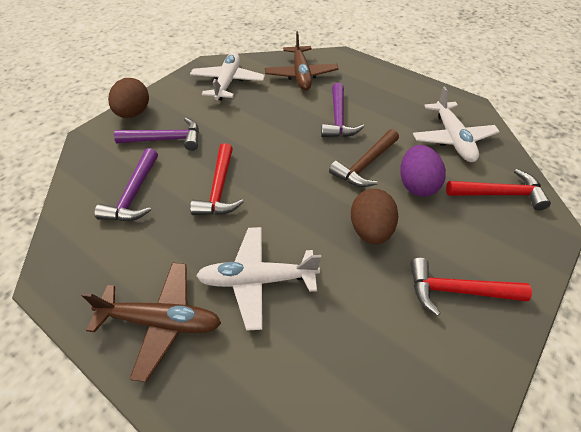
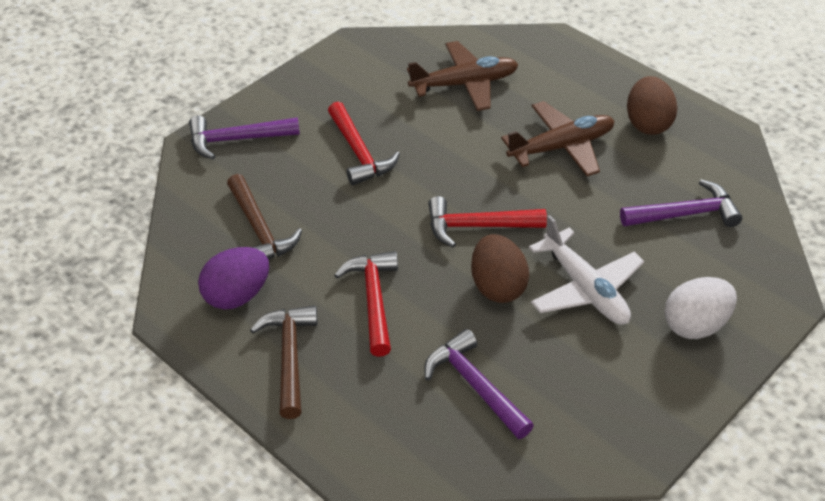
brown hammer: [329,129,399,187] = 1 -> [227,174,302,260] [250,306,318,419] = 2
white egg: none = 0 -> [664,277,737,339] = 1
white plane: [190,52,265,100] [196,227,321,331] [413,87,500,162] = 3 -> [529,215,644,325] = 1

